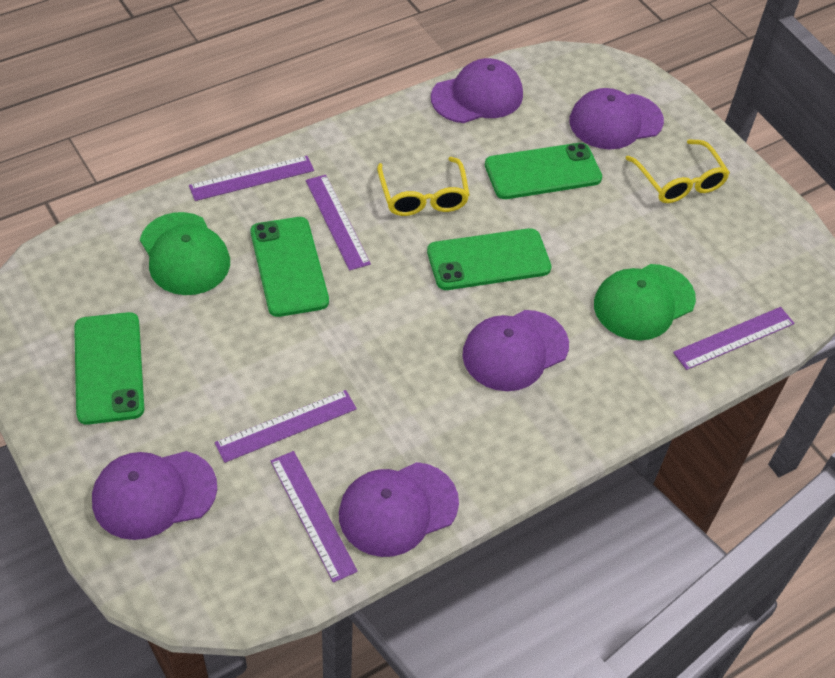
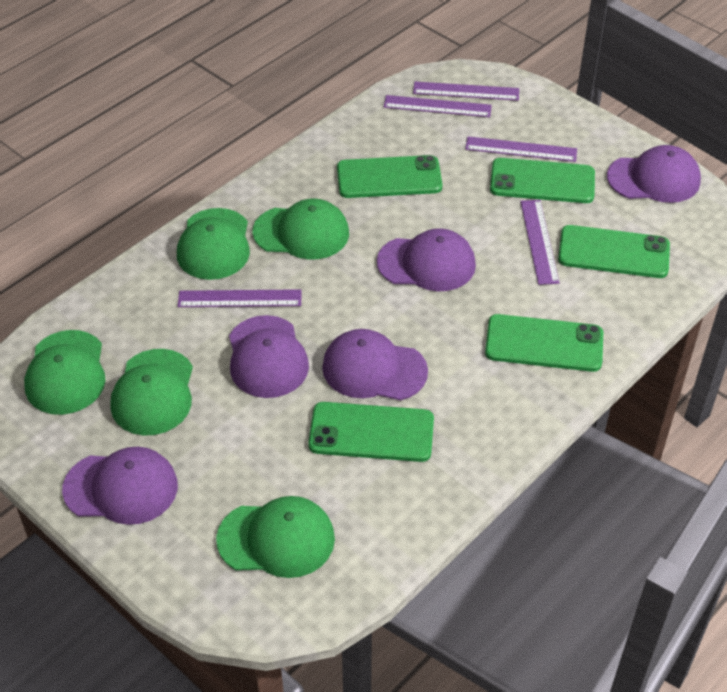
green cap: [140,212,230,295] [594,264,696,341] = 2 -> [24,330,105,415] [110,349,193,436] [177,208,250,280] [216,496,335,578] [253,198,349,260] = 5
green phone: [74,312,144,425] [251,217,329,317] [427,228,551,290] [485,143,602,199] = 4 -> [308,402,434,462] [337,155,442,198] [485,314,603,372] [490,158,595,203] [558,225,670,278] = 5
yellow glasses: [377,157,470,216] [625,139,730,203] = 2 -> none = 0

